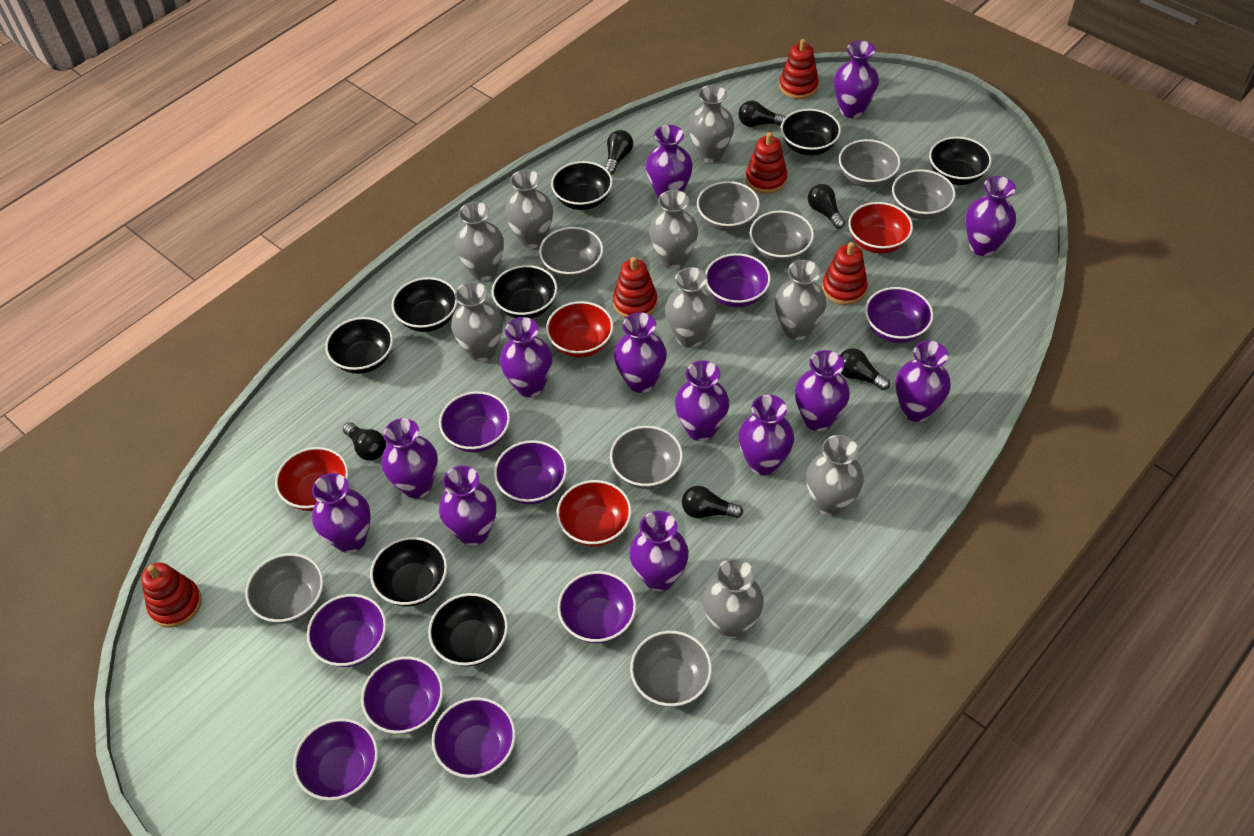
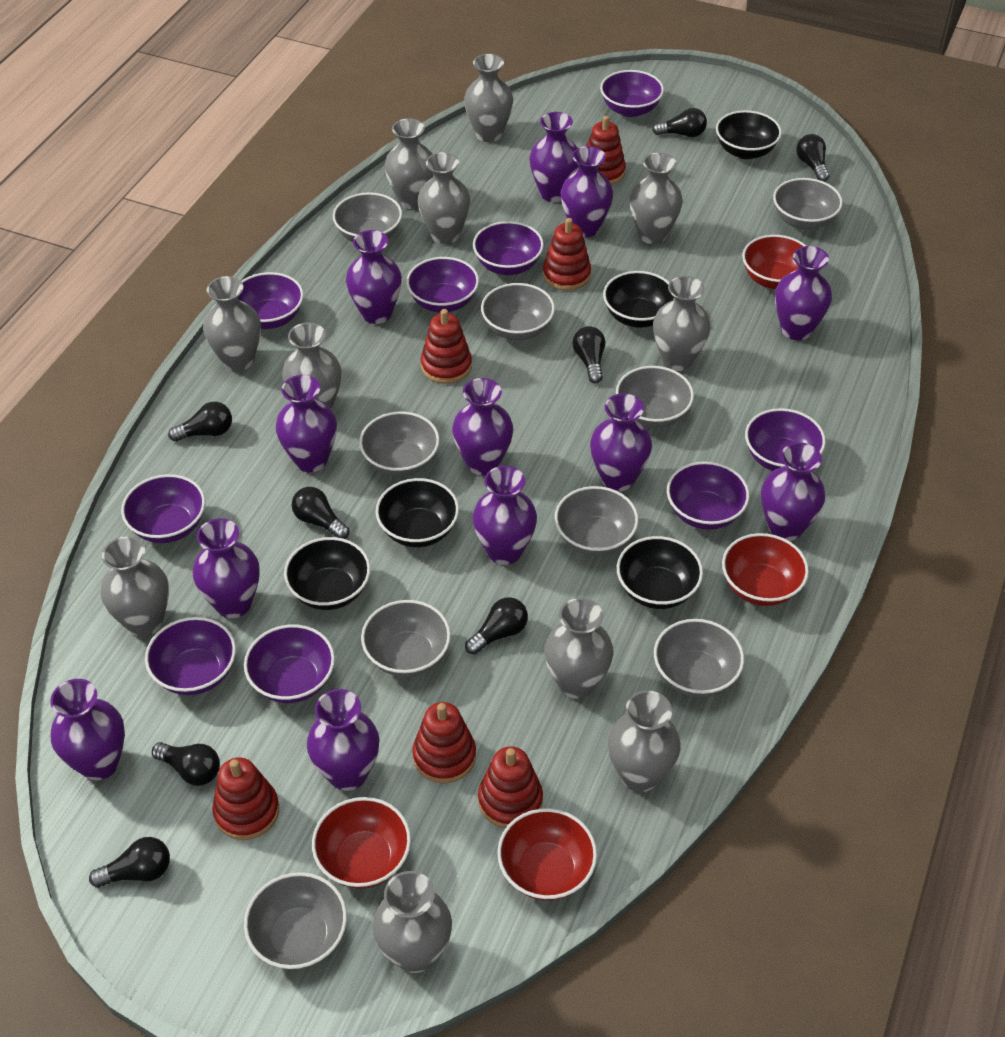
black bowl: [325,317,393,374] [370,537,447,607] [392,277,458,332] [428,593,508,667] [492,265,557,319] [551,161,613,210] [781,109,841,156] [929,137,992,185] = 8 -> [284,537,370,610] [375,478,459,547] [603,271,674,328] [617,536,703,609] [716,110,782,159] = 5
black light bulb: [343,422,386,461] [605,130,633,175] [682,486,743,518] [738,100,786,127] [808,184,845,229] [840,348,890,390] = 6 -> [89,837,170,888] [152,742,220,786] [168,402,232,442] [292,487,350,539] [465,597,528,655] [572,326,605,383] [652,108,707,137] [796,134,829,182] = 8
grey bowl: [245,553,324,624] [539,227,603,279] [610,426,683,489] [630,631,712,707] [697,181,760,231] [749,210,814,262] [839,139,901,188] [892,169,955,219] = 8 -> [244,872,347,970] [333,192,402,242] [359,411,440,476] [361,600,451,677] [481,283,555,340] [555,486,638,556] [616,366,694,428] [654,619,744,697] [773,178,843,230] = 9
grey vase: [451,282,503,362] [455,202,504,281] [505,169,553,248] [649,190,698,269] [665,267,717,348] [689,85,734,163] [703,558,764,639] [775,260,826,340] [806,435,864,516] = 9 -> [101,536,169,637] [203,276,261,372] [282,323,342,410] [373,871,452,973] [384,118,433,209] [418,152,470,244] [464,54,513,142] [544,598,613,699] [608,690,681,792] [630,152,683,244] [653,276,711,371] = 11
purple vase: [312,473,371,553] [382,418,438,499] [439,465,496,546] [500,317,553,397] [614,312,667,393] [629,511,689,591] [646,125,693,198] [675,361,729,441] [738,394,794,476] [795,350,850,431] [834,41,879,118] [895,341,951,422] [965,176,1016,256] = 13 -> [50,679,125,780] [193,518,260,618] [275,375,337,472] [307,689,380,791] [346,230,402,324] [452,378,513,476] [473,466,537,565] [530,112,579,202] [561,146,613,238] [590,393,652,491] [761,442,825,541] [775,246,832,340] = 12
red stacking toy: [141,563,202,628] [613,257,657,318] [746,132,787,194] [779,39,819,99] [822,242,868,305] = 5 -> [212,757,279,840] [412,702,476,784] [421,309,472,384] [478,746,543,829] [543,218,591,291] [587,116,626,185] = 6

